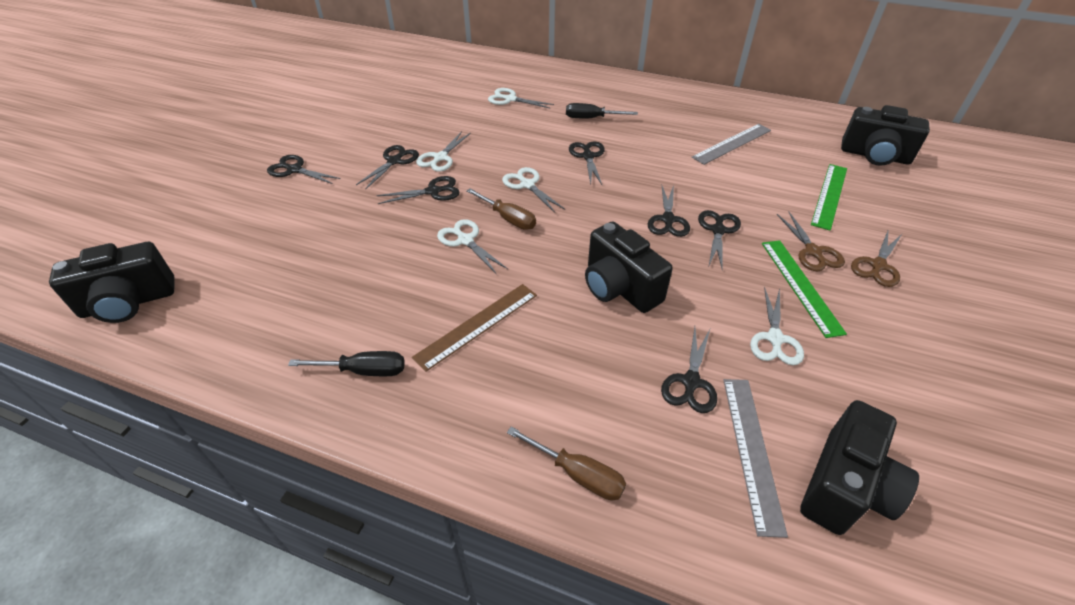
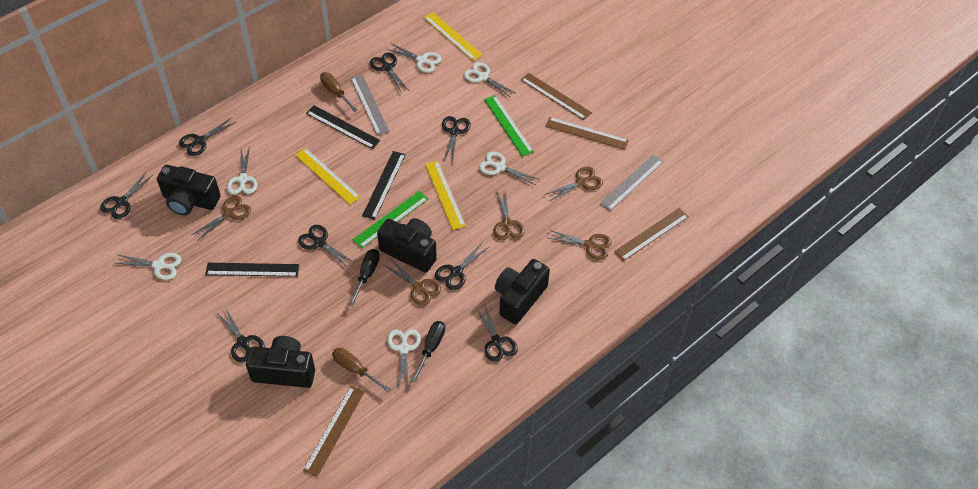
black ruler: none = 0 -> [205,263,299,277] [306,105,380,149] [362,151,406,220] = 3
black scissors: [267,155,341,184] [356,145,419,190] [376,176,460,204] [569,141,605,185] [648,185,690,237] [661,327,717,413] [698,210,741,268] = 7 -> [100,171,154,219] [179,118,236,156] [216,309,265,363] [298,225,355,269] [370,53,408,92] [435,243,489,290] [442,116,471,163] [476,303,518,362] = 8
brown ruler: [412,284,537,372] = 1 -> [303,386,365,477] [521,73,592,120] [546,117,629,150] [614,208,689,261] = 4
brown scissors: [777,212,845,271] [851,231,902,287] = 2 -> [191,196,251,241] [384,260,441,305] [494,190,524,240] [544,167,603,202] [549,230,612,260] = 5
white scissors: [416,131,471,172] [437,219,508,273] [488,88,554,109] [502,167,565,213] [750,287,804,365] = 5 -> [116,253,181,280] [227,146,257,194] [387,43,441,73] [387,329,421,388] [464,62,515,98] [479,152,540,185] = 6
yellow ruler: none = 0 -> [295,148,360,204] [424,12,483,61] [425,161,466,230] = 3

